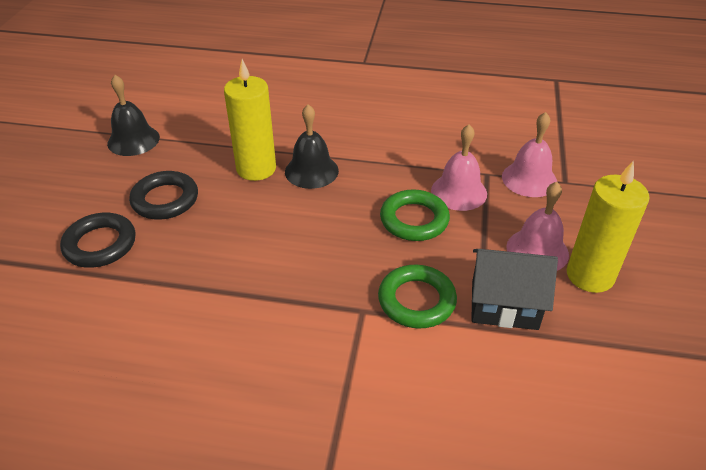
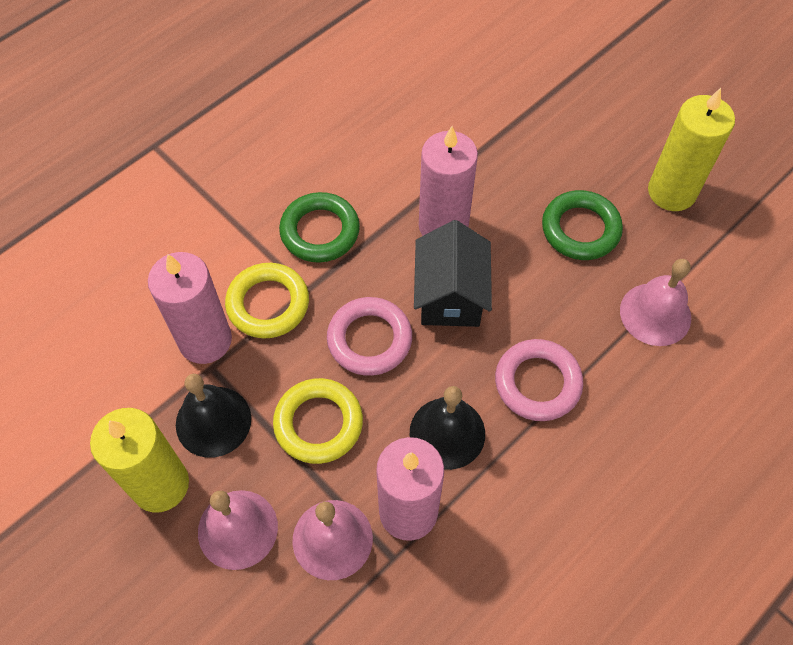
black ring: [60,213,136,268] [129,171,198,220] = 2 -> none = 0
pink candle: none = 0 -> [148,252,232,364] [376,437,444,541] [419,126,478,236] = 3
pink ring: none = 0 -> [327,297,412,376] [495,339,583,421] = 2
yellow ring: none = 0 -> [225,263,309,338] [273,378,363,464] = 2

